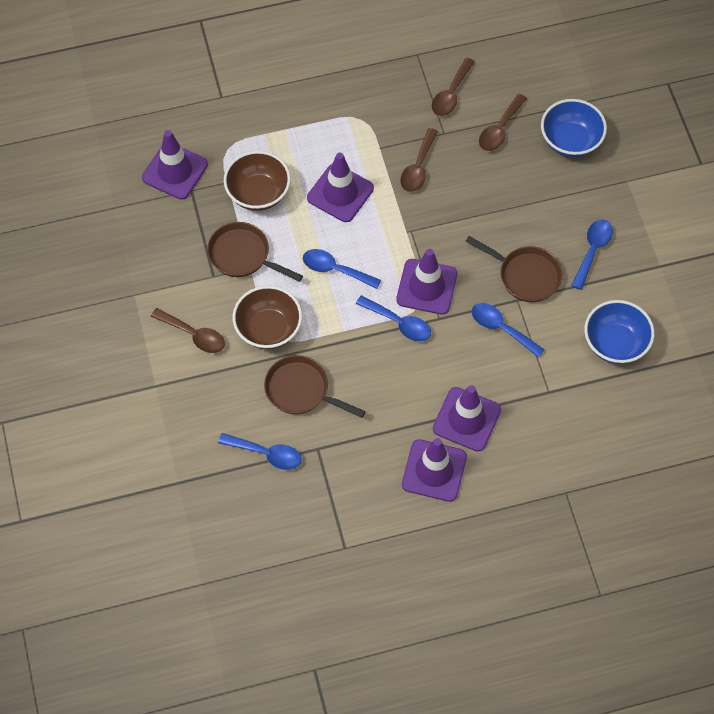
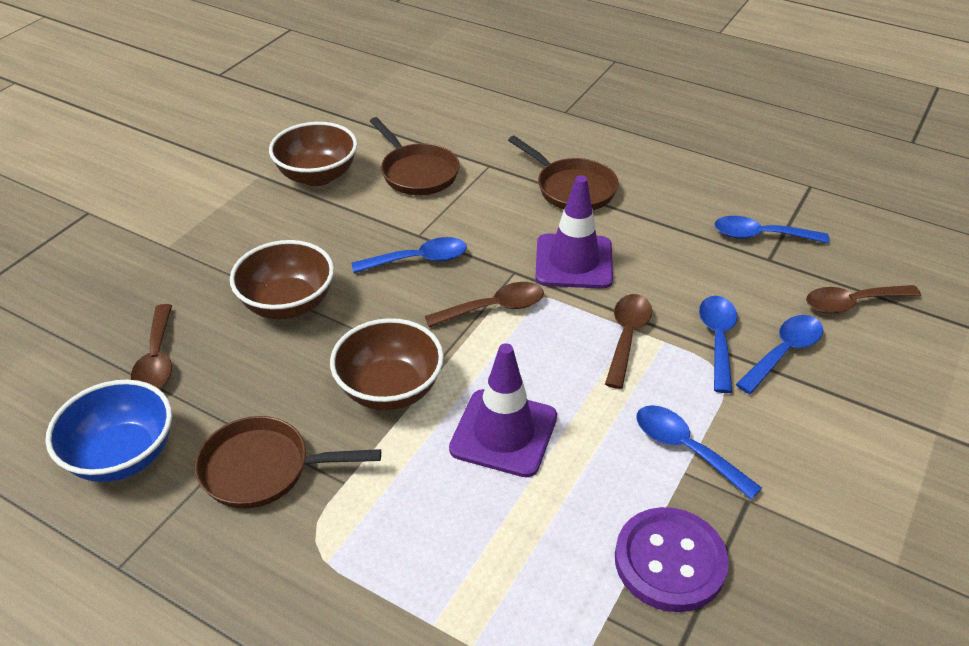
blue bowl: [541,99,607,158] [584,300,655,364] = 2 -> [45,379,172,482] = 1
brown bowl: [224,151,291,211] [232,286,302,349] = 2 -> [230,240,334,319] [269,122,357,186] [330,318,444,410] = 3
purple button: none = 0 -> [615,507,729,612] = 1
purple traffic cone: [142,130,208,200] [307,153,374,222] [396,249,457,315] [402,438,467,502] [433,385,501,452] = 5 -> [449,343,557,477] [535,175,613,289] = 2

